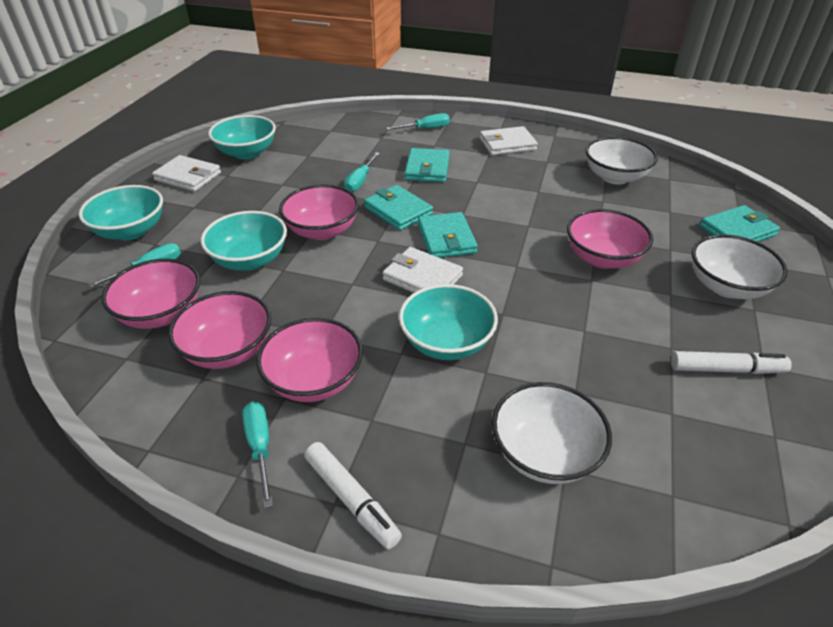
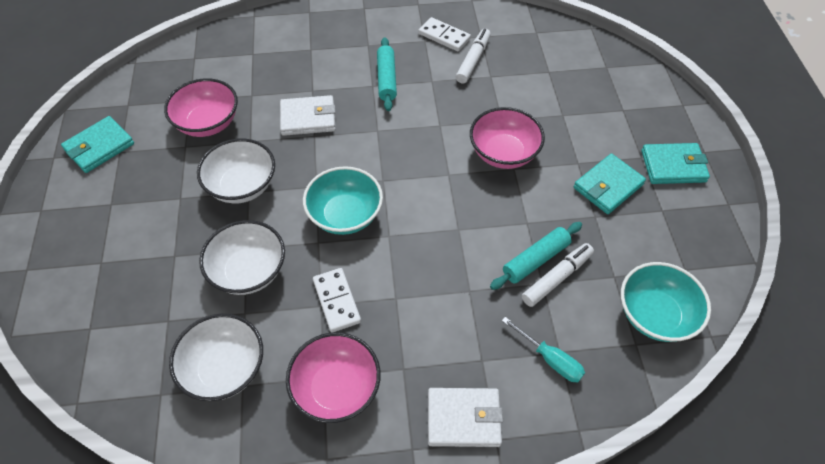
pink bowl: [102,259,200,329] [168,291,271,369] [256,318,363,402] [279,185,359,240] [567,209,653,269] = 5 -> [164,78,238,137] [286,332,381,423] [470,107,545,169] = 3
turquoise bowl: [79,185,163,240] [201,211,287,271] [208,115,276,159] [399,284,498,360] = 4 -> [303,166,383,235] [621,262,711,342] = 2
turquoise rolling pin: none = 0 -> [377,37,397,111] [490,222,582,290] = 2
turquoise screwdriver: [88,243,181,288] [242,402,273,508] [344,152,380,192] [386,113,450,130] = 4 -> [502,317,585,382] = 1
turquoise wallet: [364,185,433,231] [405,148,449,182] [418,212,478,258] [700,205,780,242] = 4 -> [61,116,134,173] [574,153,646,214] [641,143,710,184] = 3
white domino: none = 0 -> [313,268,361,332] [418,17,471,51] = 2
white wallet: [152,155,221,192] [382,247,463,293] [480,126,538,155] = 3 -> [280,95,336,136] [428,388,503,447] = 2

